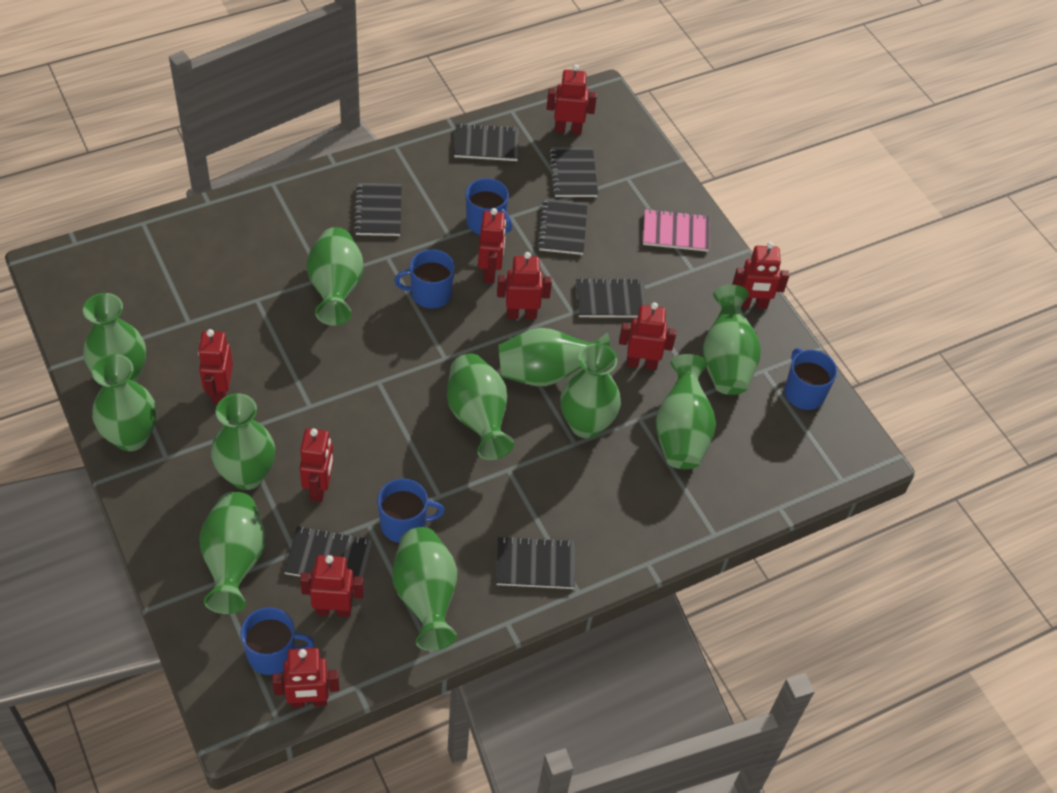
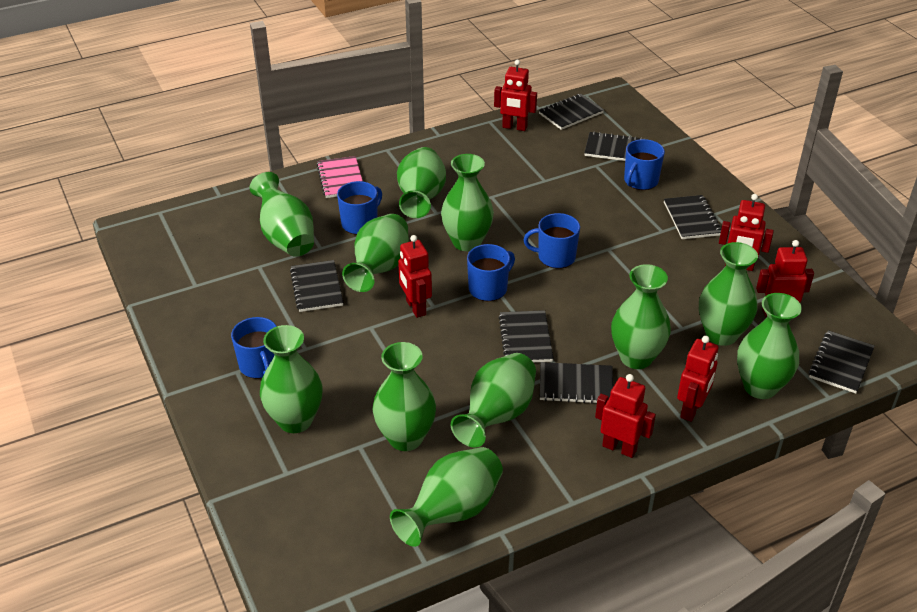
red robot: [198,329,233,404] [272,648,339,708] [299,428,334,502] [300,555,364,617] [478,208,506,283] [497,252,552,319] [547,64,597,135] [619,302,676,370] [732,242,789,309] = 9 -> [398,235,432,318] [494,60,537,131] [595,374,656,458] [677,336,719,422] [719,194,774,271] [756,240,814,316] = 6

